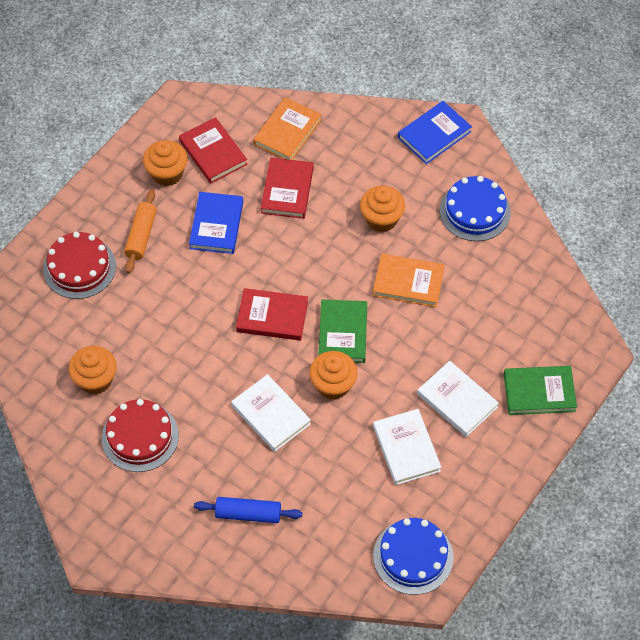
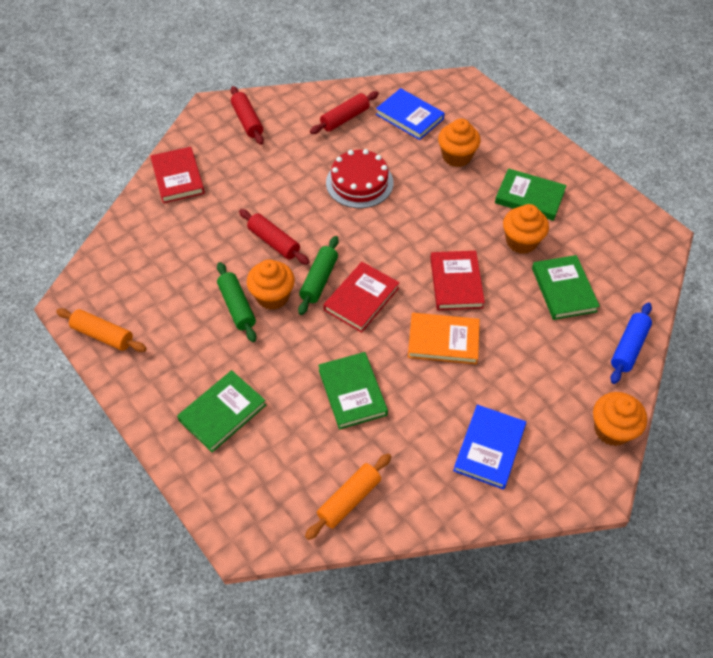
blue cake: [373,518,453,595] [439,176,511,241] = 2 -> none = 0
green book: [318,300,367,363] [504,366,577,415] = 2 -> [177,370,266,453] [318,352,388,430] [495,168,567,221] [532,255,600,320] = 4
green rolling pin: none = 0 -> [217,262,256,342] [298,236,339,315] = 2
orange book: [253,97,322,160] [373,254,445,307] = 2 -> [408,313,480,364] = 1
orange rolling pin: [124,190,157,273] = 1 -> [56,308,147,352] [305,453,391,540] = 2
red cake: [43,232,116,299] [102,399,179,472] = 2 -> [326,149,393,208] = 1
red rolling pin: none = 0 -> [231,86,264,145] [239,209,309,265] [310,91,379,134] = 3
white book: [231,374,311,452] [373,409,442,485] [417,361,499,437] = 3 -> none = 0

